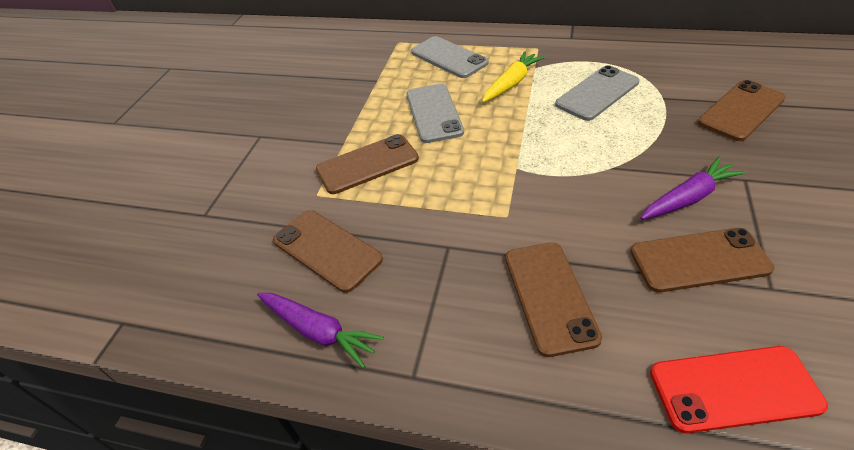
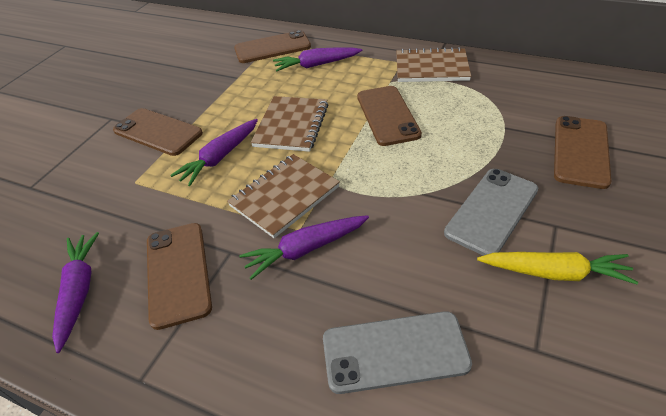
brown notebook: none = 0 -> [227,154,340,238] [251,96,328,152] [396,47,471,82] = 3
grey phone: [406,84,464,143] [411,36,488,78] [555,65,639,121] = 3 -> [323,311,472,394] [444,169,538,256] = 2
purple carrot: [257,293,384,368] [641,157,745,220] = 2 -> [52,232,99,353] [170,119,258,186] [239,215,369,280] [273,47,362,71] = 4
red phone: [650,346,828,433] = 1 -> none = 0

